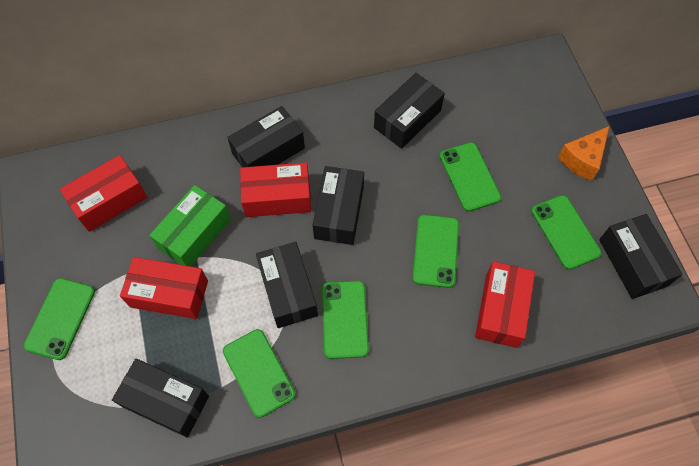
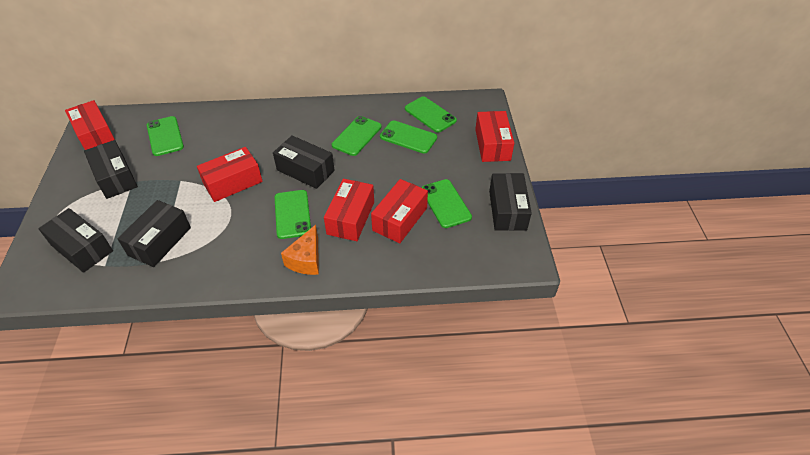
black box: [112,359,209,438] [227,106,305,167] [256,242,318,328] [313,166,364,245] [374,73,445,149] [599,214,683,299] = 6 -> [38,208,113,273] [84,140,138,199] [117,200,191,267] [273,136,335,189] [489,173,532,231] = 5
green box: [149,185,231,266] = 1 -> none = 0
red box: [60,155,147,232] [120,257,208,319] [240,163,311,217] [475,261,535,348] = 4 -> [65,100,115,150] [197,147,263,202] [324,179,374,241] [371,179,428,243] [475,111,514,162] = 5

